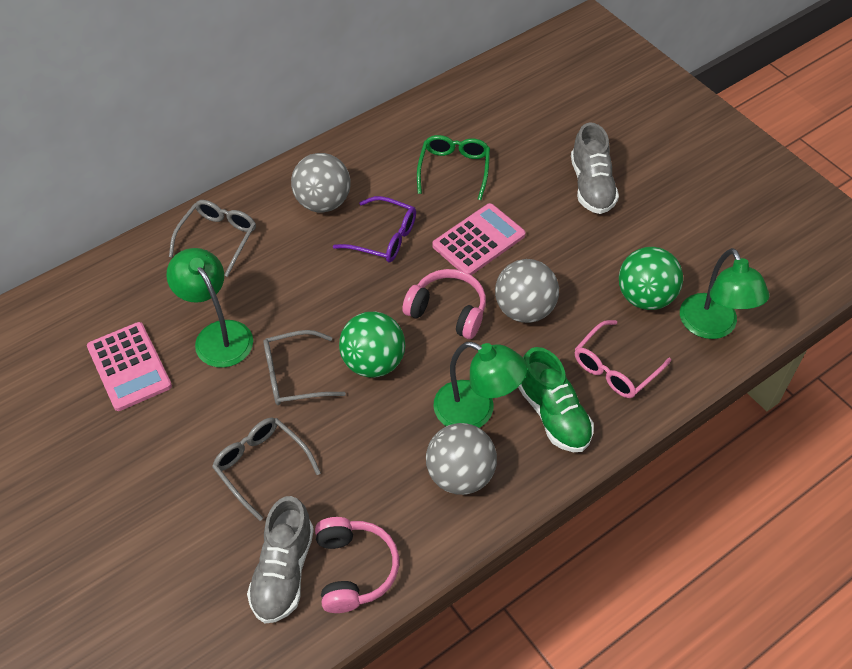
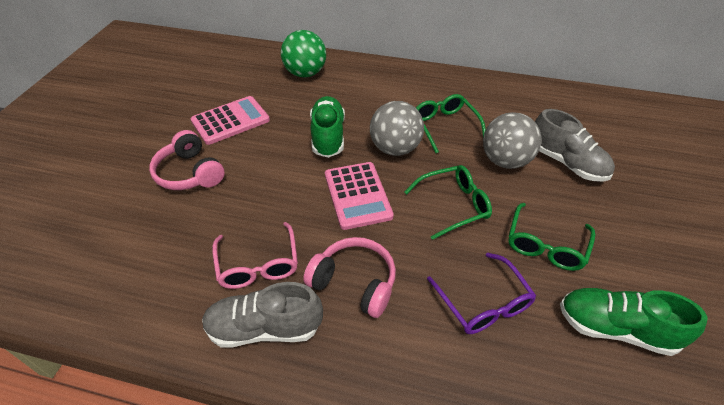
green ball: [339,312,405,378] [619,247,683,310] = 2 -> [281,30,326,77] = 1
green glasses: [417,135,490,200] = 1 -> [404,165,492,240] [416,94,486,153] [508,203,595,271] = 3
green lamp: [166,248,253,368] [433,342,527,428] [680,248,770,339] = 3 -> none = 0
green shoe: [518,347,594,452] = 1 -> [310,96,345,158] [560,288,708,356] = 2
grey ball: [291,153,351,213] [426,423,497,495] [495,259,559,323] = 3 -> [370,101,424,156] [483,112,542,169] = 2
grey glasses: [169,200,256,277] [212,418,321,521] [263,330,346,405] = 3 -> none = 0

